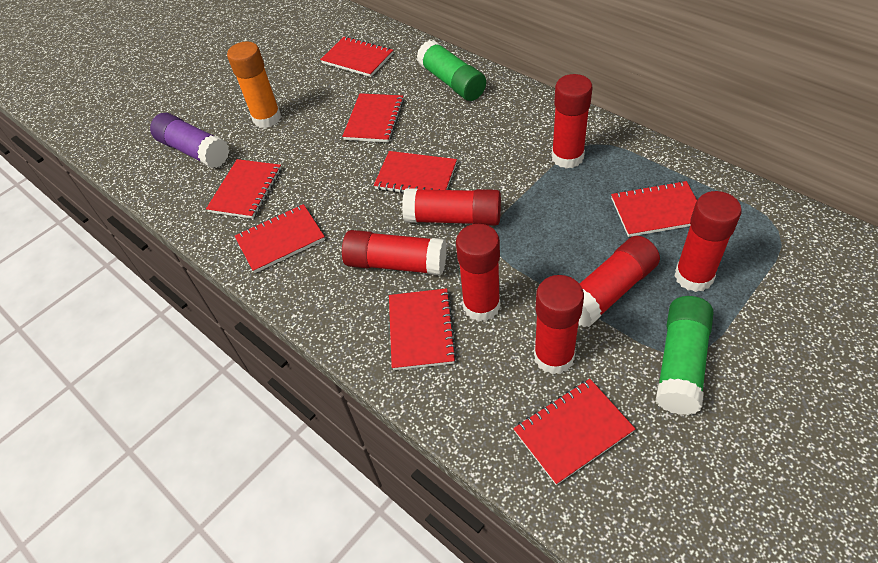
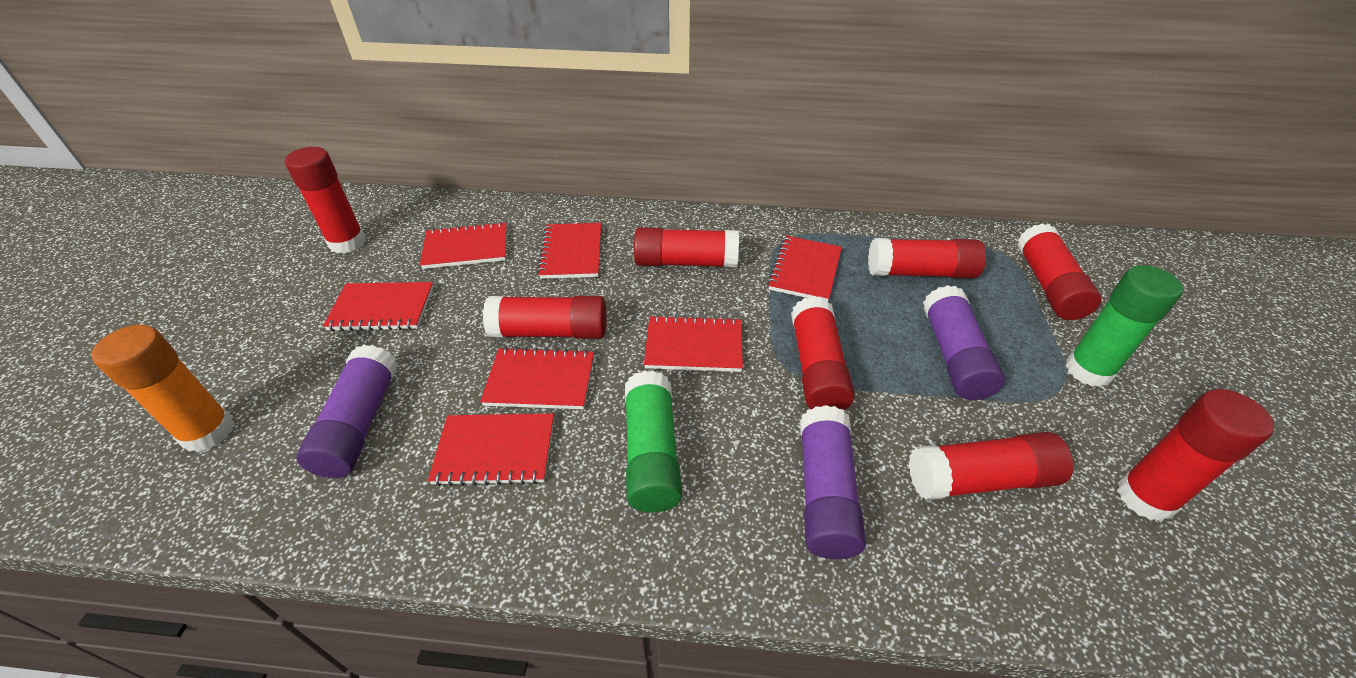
purple glue stick: [150,113,229,168] = 1 -> [297,345,398,478] [800,405,866,559] [923,285,1005,400] = 3
red glue stick: [342,230,447,275] [402,188,501,226] [456,224,500,321] [534,275,584,375] [552,74,593,169] [578,236,660,327] [674,191,742,292] = 7 -> [285,147,366,254] [483,296,607,339] [634,227,739,268] [791,296,855,410] [868,238,986,279] [909,432,1074,500] [1017,223,1101,320] [1117,389,1274,521] = 8
red notebook: [206,159,281,219] [235,204,325,273] [320,36,393,77] [342,93,404,142] [374,151,457,193] [389,288,457,370] [513,379,635,485] [611,181,697,237] = 8 -> [323,282,434,331] [420,222,507,269] [428,414,554,486] [480,347,594,409] [537,223,601,279] [644,315,743,372] [767,236,842,300] = 7

